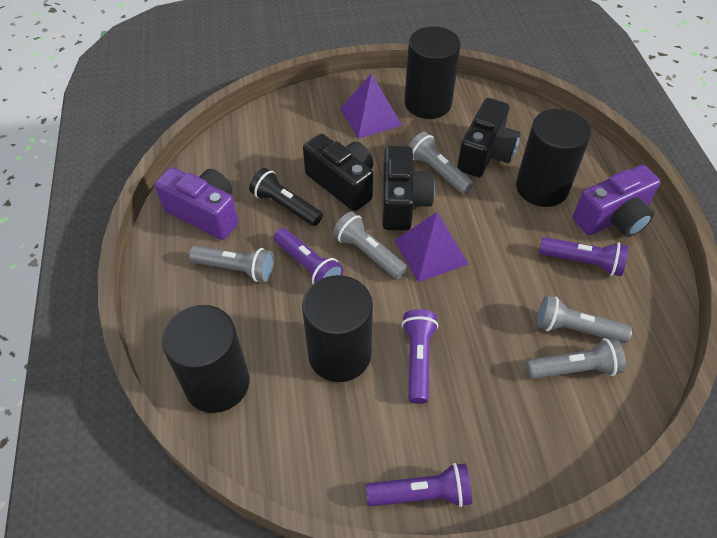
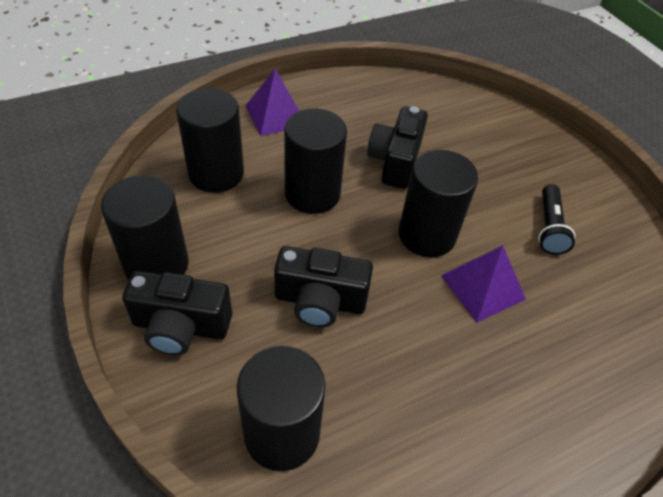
black cylinder: [162,305,249,413] [302,275,373,382] [405,26,461,119] [516,109,591,207] = 4 -> [101,175,188,280] [176,88,244,193] [237,346,326,471] [284,109,347,214] [399,150,478,257] = 5
grey flashlight: [189,245,274,282] [333,212,408,279] [409,132,473,194] [526,338,626,379] [537,295,632,343] = 5 -> none = 0
purple camera: [155,167,238,240] [573,165,661,237] = 2 -> none = 0
purple flashlight: [274,228,343,284] [366,463,472,507] [402,309,438,404] [539,237,628,276] = 4 -> none = 0

